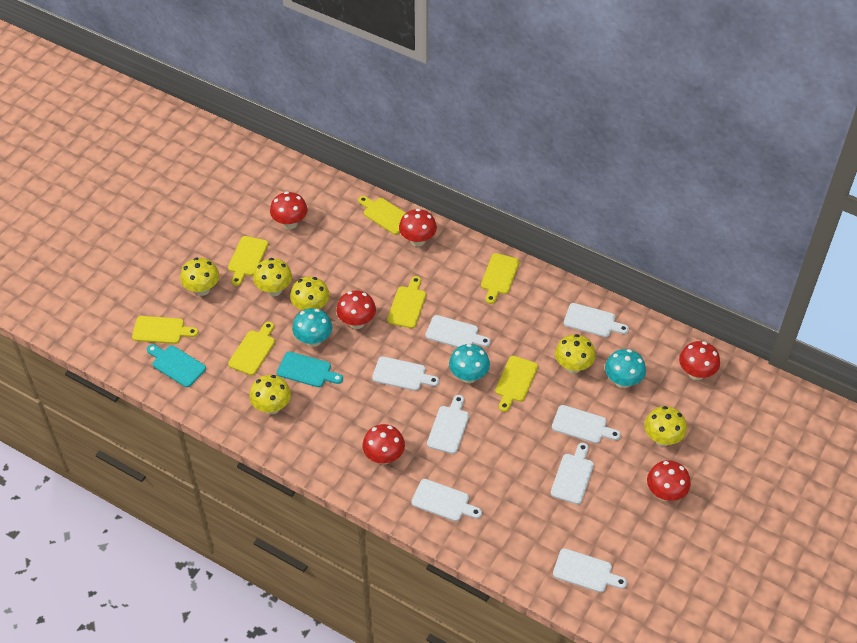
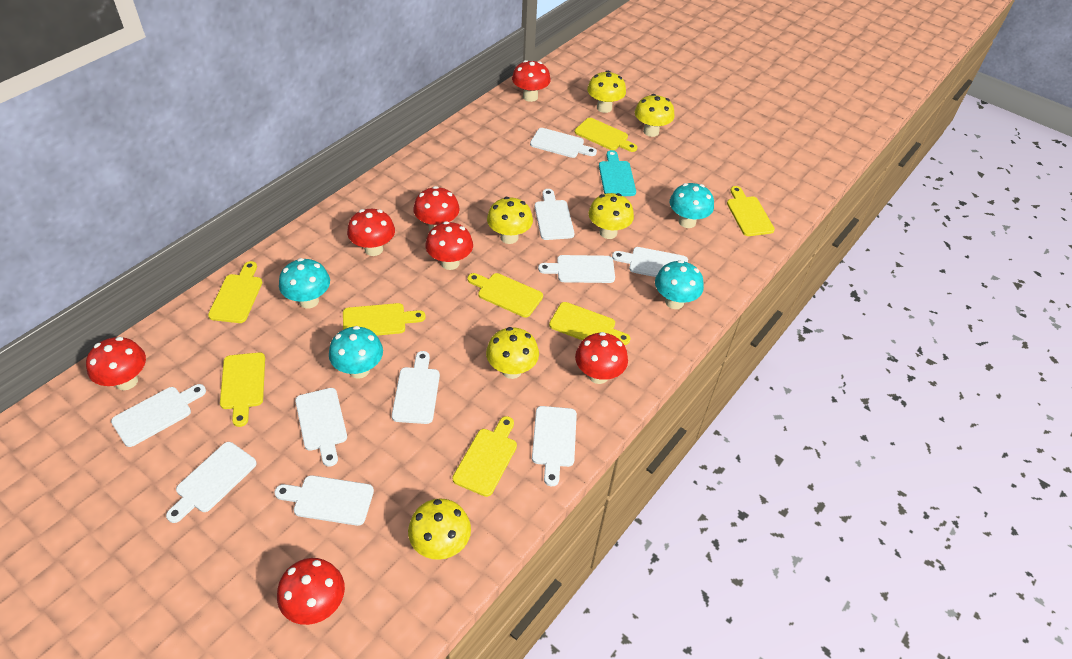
red mushroom: [270,191,307,229] [336,290,376,329] [362,424,405,465] [399,209,437,247] [647,460,691,501] [679,341,720,380] = 6 -> [86,337,146,390] [277,558,345,625] [347,209,395,256] [413,186,460,231] [425,221,473,270] [512,60,551,102] [575,332,628,384] = 7
turquoise cutting board: [147,344,206,387] [277,352,343,387] = 2 -> [599,150,636,196] = 1
turquoise mushroom: [292,308,332,347] [449,344,490,383] [605,349,646,388] = 3 -> [279,258,330,308] [329,326,383,379] [655,260,704,309] [670,183,714,228] = 4
white cutting board: [372,356,439,391] [411,479,482,521] [425,315,491,347] [427,395,469,454] [551,443,594,504] [552,405,621,444] [553,548,627,592] [564,303,629,337] = 8 -> [111,384,206,447] [166,442,257,523] [274,475,374,526] [295,388,347,467] [392,351,440,424] [530,128,597,158] [532,406,577,486] [535,189,574,240] [538,255,615,283] [612,247,688,277] = 10
yellow cutting board: [132,316,198,344] [228,236,268,286] [228,322,275,375] [358,196,405,235] [387,276,426,328] [481,253,519,304] [495,356,538,412] = 7 -> [208,261,262,323] [220,352,265,427] [343,303,426,336] [452,416,517,497] [468,273,543,318] [549,302,631,345] [575,118,637,152] [727,186,775,236] = 8

